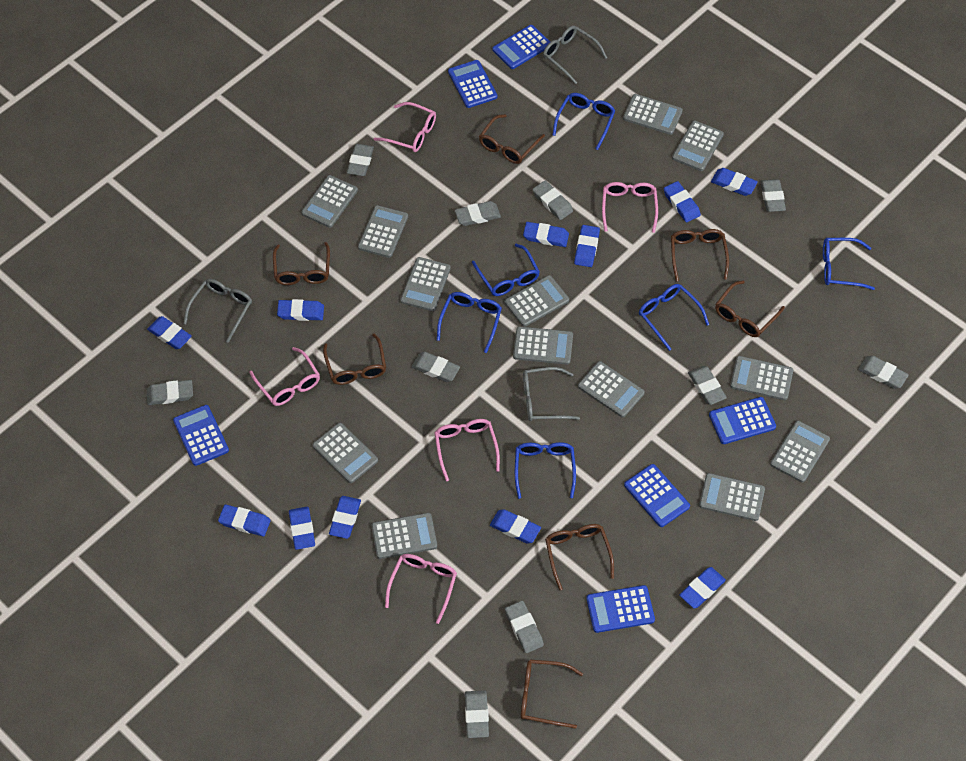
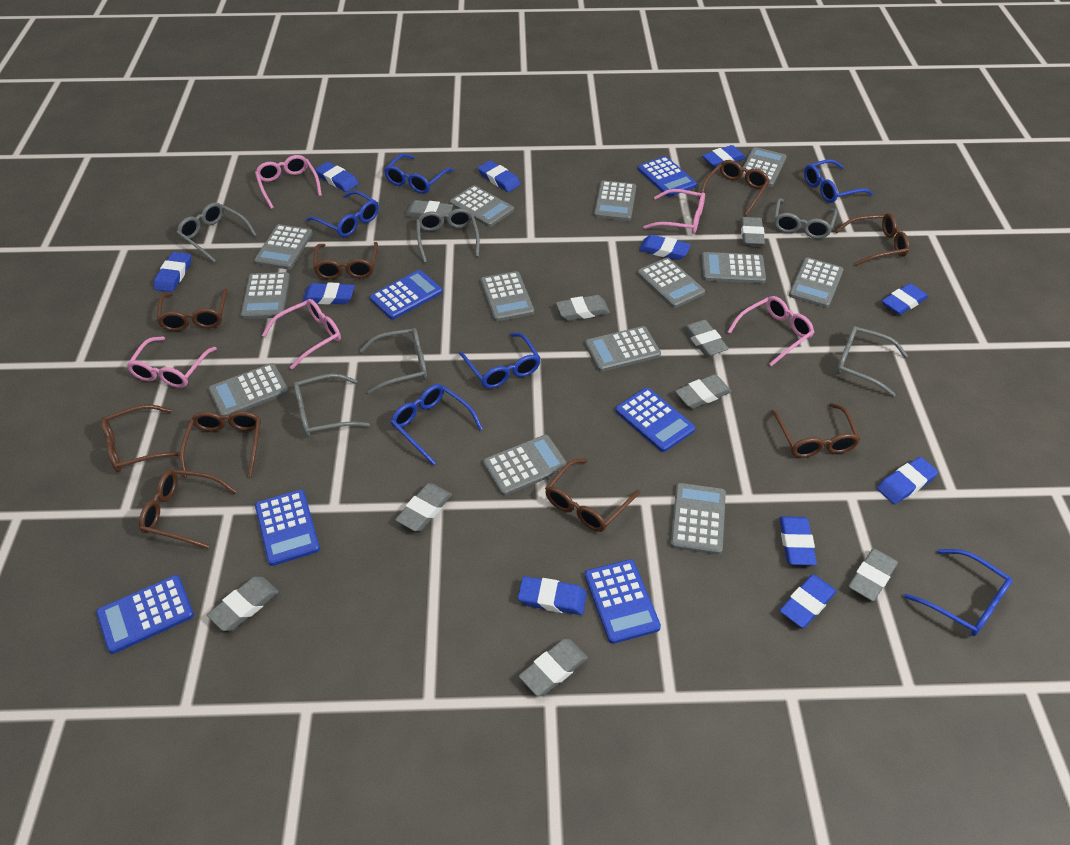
brown glasses: [273,242,330,285] [323,334,386,385] [479,114,545,164] [521,660,583,729] [545,524,614,590] [671,229,729,281] [715,281,785,337] = 7 -> [101,405,180,472] [139,469,237,549] [157,288,228,331] [180,411,261,478] [313,242,378,279] [545,458,640,532] [699,160,770,216] [771,403,860,458] [835,213,910,266] = 9
grey eraser: [147,380,193,405] [347,144,374,176] [412,352,460,382] [455,201,501,226] [465,690,489,738] [505,601,544,653] [532,181,573,220] [688,366,727,405] [761,179,786,212] [858,356,909,389] = 10 -> [207,577,279,631] [395,483,452,531] [405,200,453,220] [519,639,588,696] [556,295,610,321] [675,374,732,409] [683,320,729,356] [741,217,765,246] [848,548,898,601] = 9
grey glasses: [183,279,252,343] [523,367,580,421] [543,26,607,84] = 3 -> [177,202,257,263] [294,373,370,437] [359,328,427,394] [416,209,480,263] [774,198,837,239] [836,326,908,397] = 6

